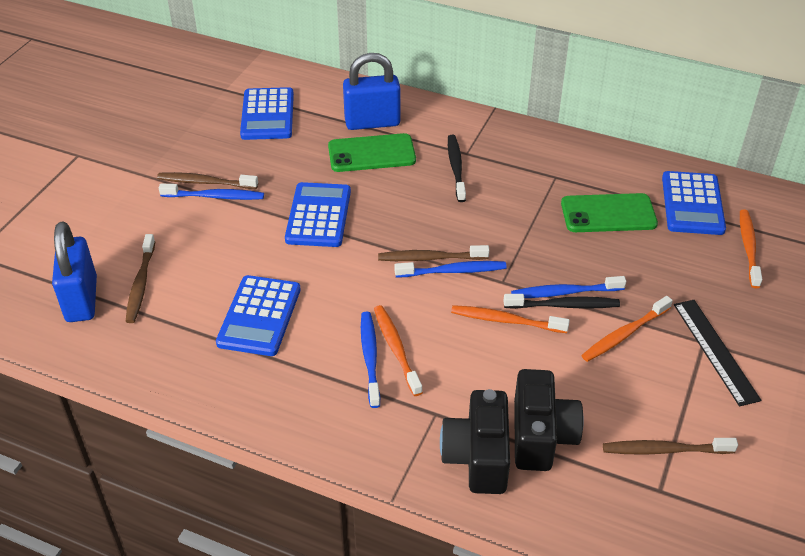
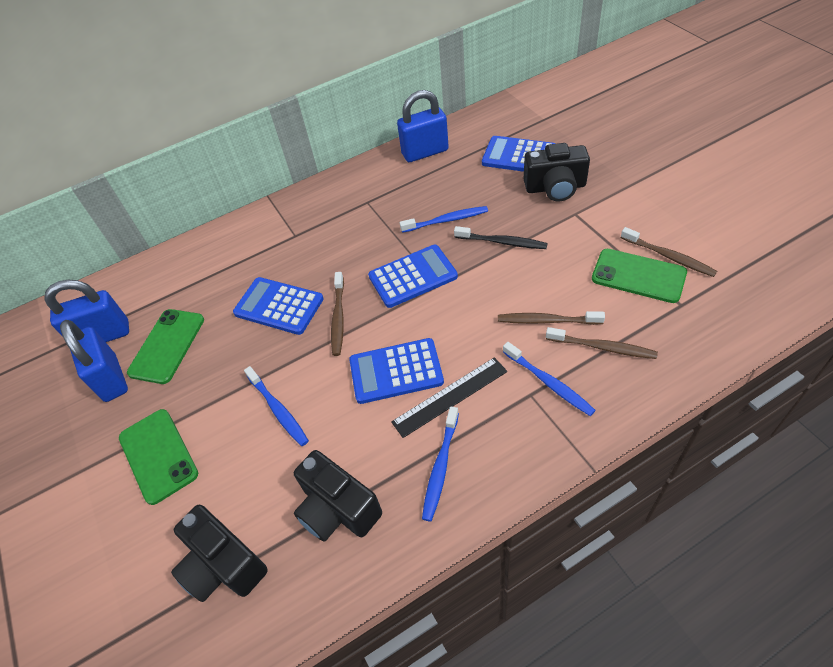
black camera: [440,389,510,494] [514,369,584,471] = 2 -> [171,505,268,602] [294,450,382,542] [524,143,590,201] = 3
black toothbrush: [448,135,466,202] [503,294,620,309] = 2 -> [454,226,548,249] = 1
blue padlock: [52,221,97,322] [343,53,400,130] = 2 -> [44,279,129,342] [60,320,128,402] [397,90,449,162] = 3
green phone: [328,133,416,172] [561,193,658,232] = 2 -> [119,409,198,505] [127,309,204,384] [592,249,687,303] = 3
orange toothbrush: [374,305,423,396] [451,305,570,333] [581,296,673,362] [740,209,762,288] = 4 -> none = 0

